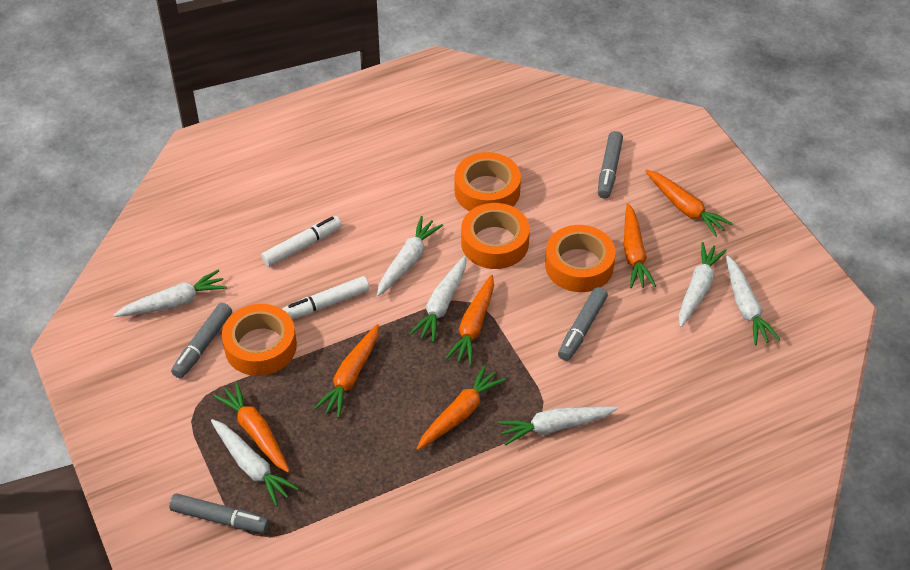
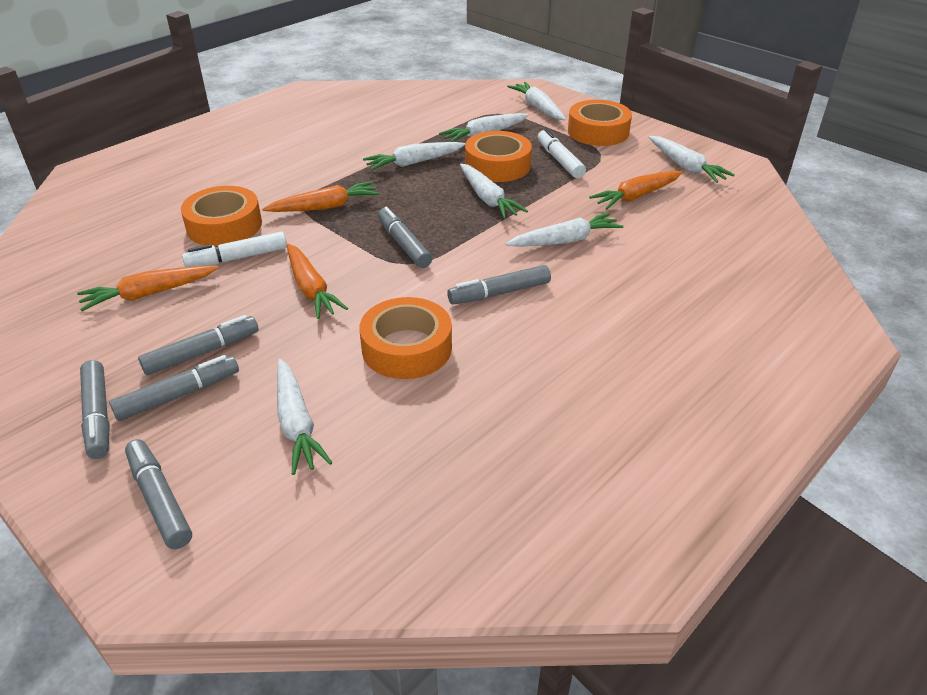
grey marker: [169,494,269,533] [171,303,232,378] [558,287,608,361] [598,131,623,198] = 4 -> [80,360,110,459] [109,355,239,421] [125,439,192,549] [138,315,259,375] [378,207,432,268] [447,265,551,305] = 6
orange carrot: [213,382,290,473] [314,324,379,418] [417,365,506,450] [446,275,494,365] [624,203,656,288] [645,170,733,237] = 6 -> [77,266,218,311] [262,181,380,212] [287,244,348,319] [589,171,682,209] = 4

